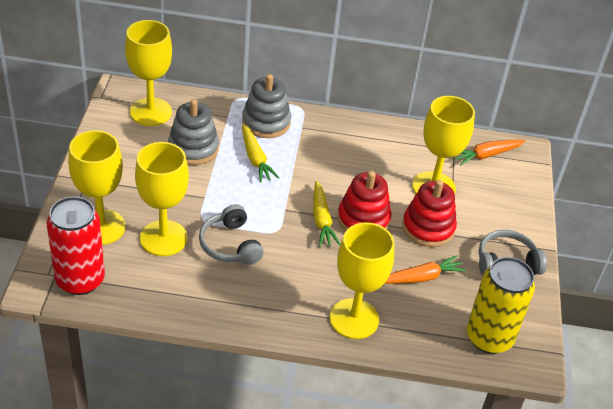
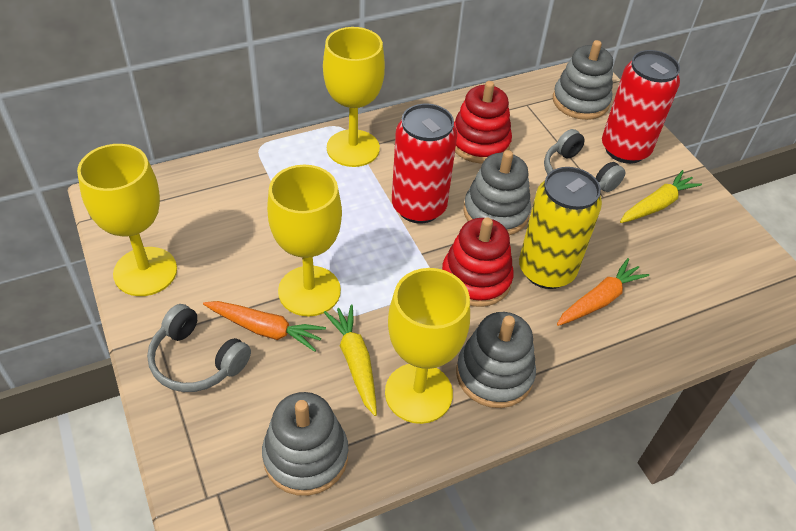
grey stacking toy: [168,99,219,165] [242,74,291,138] = 2 -> [262,392,348,496] [456,312,536,408] [463,150,531,235] [553,40,613,120] = 4
red can: [47,196,105,295] = 1 -> [392,104,457,224] [602,50,680,164] = 2
yellow goblet: [68,130,125,245] [125,20,172,126] [135,142,189,256] [330,222,394,339] [412,96,475,194] = 5 -> [77,144,177,296] [267,165,342,316] [323,27,385,167] [385,268,470,424] = 4

